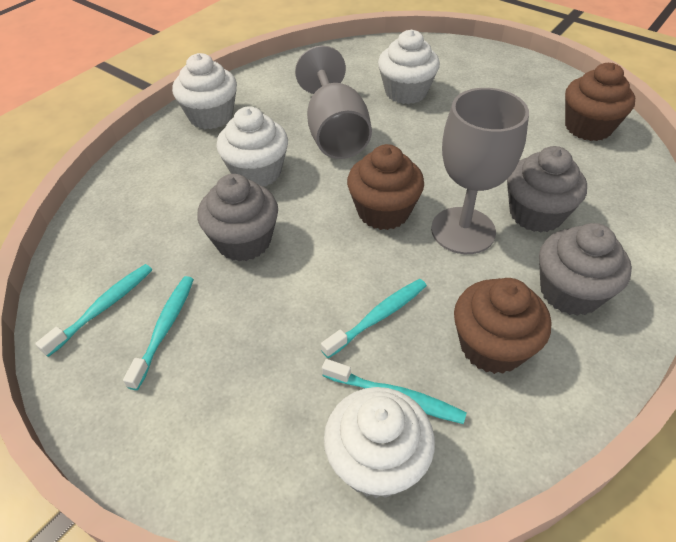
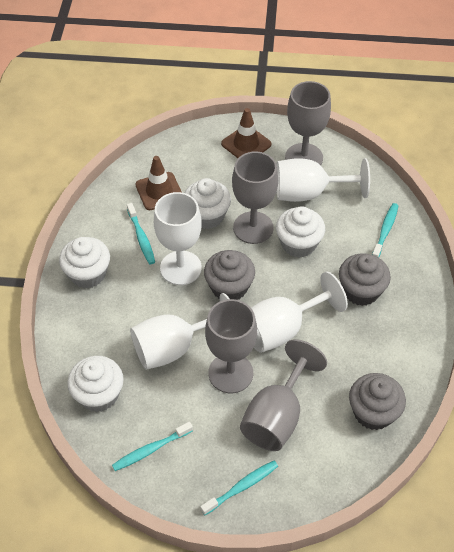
brown cupcake: [347,144,424,230] [454,278,551,374] [565,63,635,141] = 3 -> none = 0
brown traffic cone: none = 0 -> [135,156,182,210] [221,108,271,158] = 2
grey goblet: [295,45,372,159] [431,88,529,254] = 2 -> [205,299,257,393] [232,151,278,244] [240,339,327,451] [285,81,331,165] = 4
white goblet: none = 0 -> [130,293,229,370] [154,192,202,285] [251,272,348,353] [276,158,370,202] = 4

